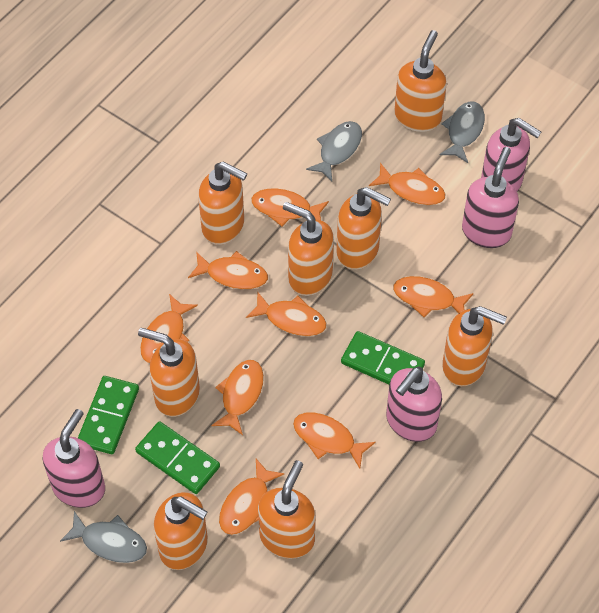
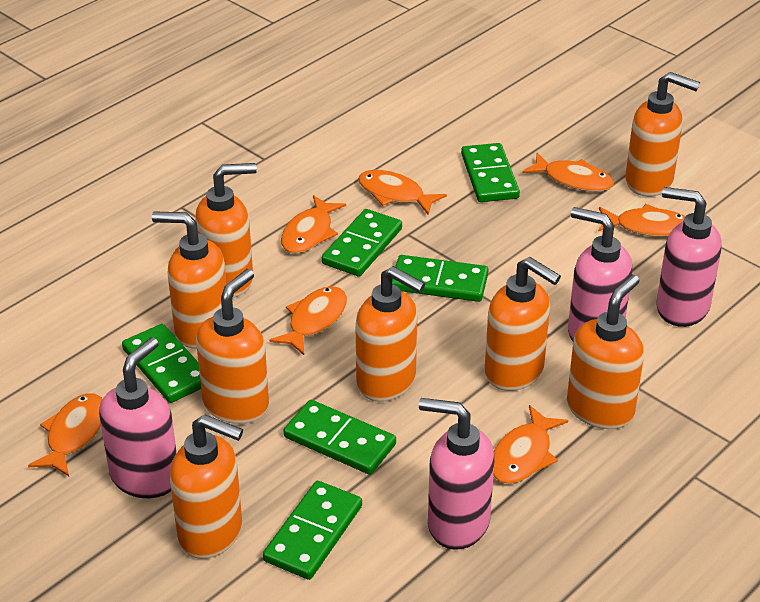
green domino: [78,376,139,454] [135,421,220,494] [341,331,425,384] = 3 -> [122,324,201,403] [263,481,362,580] [283,400,396,475] [322,209,402,277] [392,255,488,302] [461,143,520,202] = 6
grey fish: [60,511,147,563] [306,121,362,182] [439,101,485,163] = 3 -> none = 0
orange fish: [140,294,198,363] [188,251,268,289] [211,360,264,435] [219,459,284,535] [246,292,327,336] [251,188,329,226] [293,413,376,469] [369,163,446,205] [393,276,474,317] = 9 -> [28,393,102,476] [269,286,347,355] [281,195,346,254] [358,170,447,214] [493,405,568,484] [522,153,614,192] [598,204,685,237] = 7

